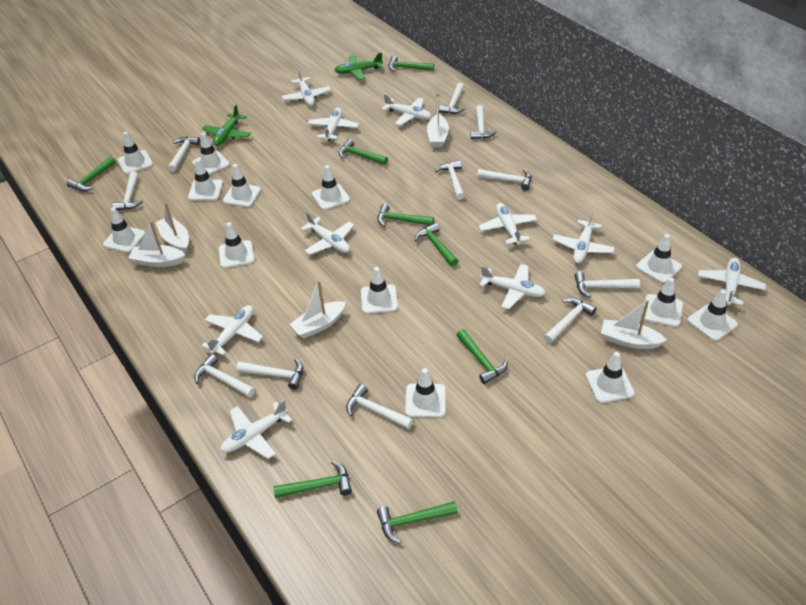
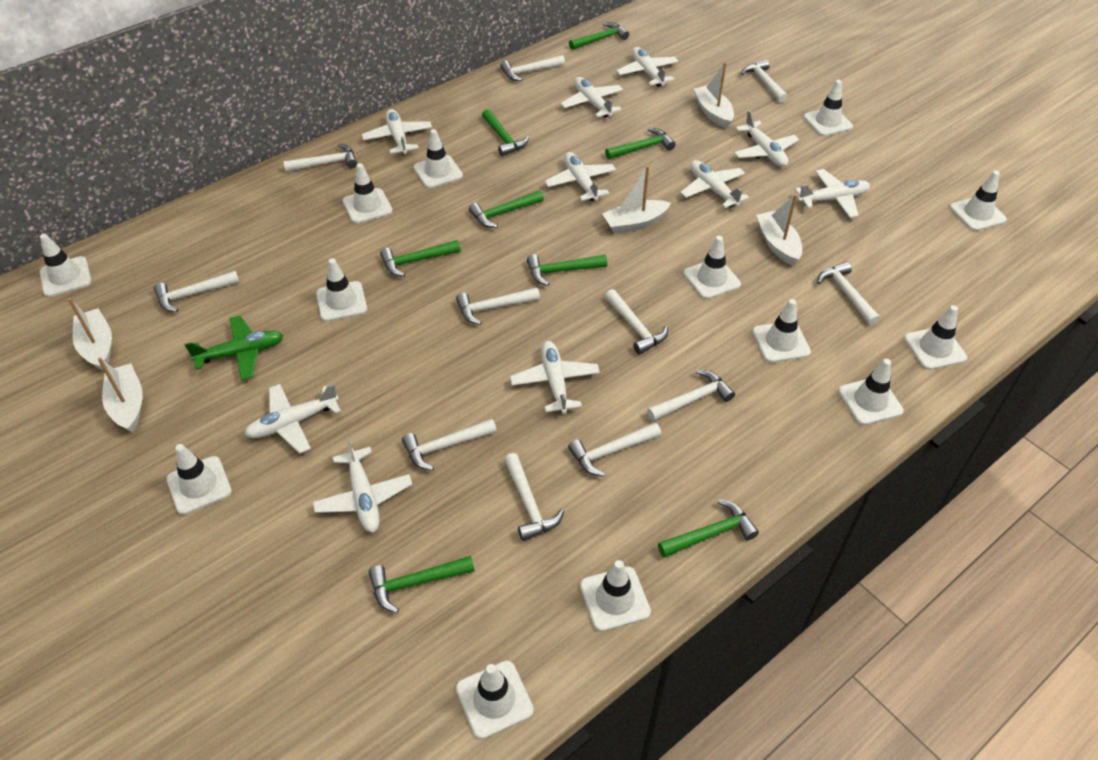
green plane: [202,105,251,146] [334,52,383,80] = 2 -> [185,316,284,380] = 1

